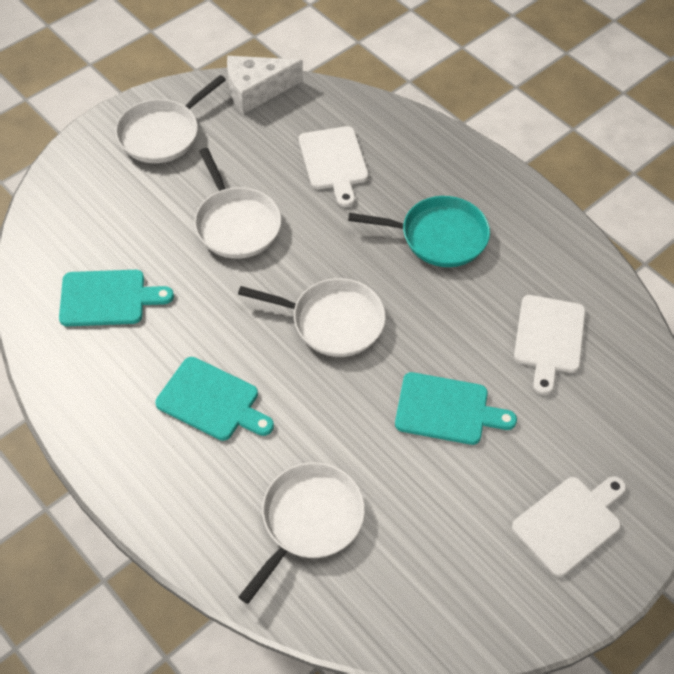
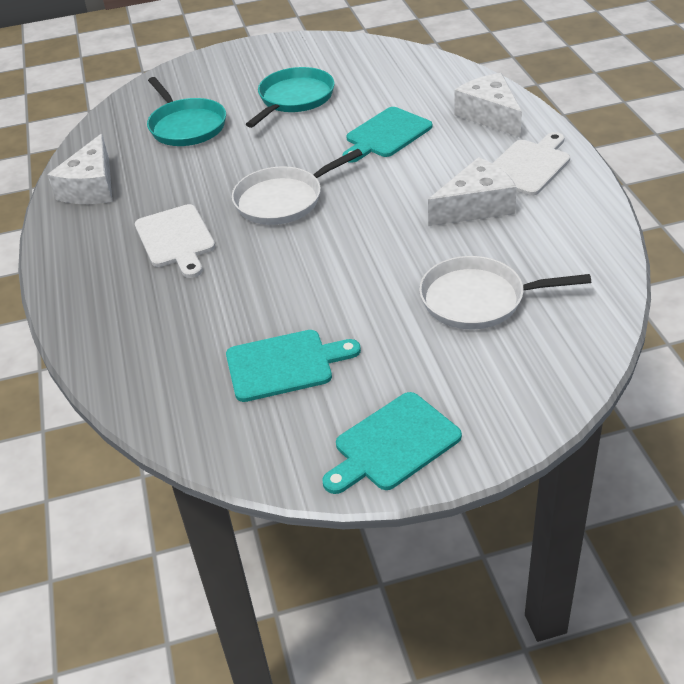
turquoise pan: [348,196,490,267] = 1 -> [147,77,226,146] [246,67,335,128] = 2
white cheese: [227,56,303,114] = 1 -> [47,134,113,204] [428,157,517,226] [454,73,522,137] = 3
white cutting board: [299,126,369,207] [512,476,626,577] [514,295,586,395] = 3 -> [135,204,215,278] [492,132,570,196] = 2
white pan: [115,75,226,163] [194,148,281,258] [238,278,386,357] [239,462,365,604] = 4 -> [232,149,362,225] [419,256,591,329] = 2

